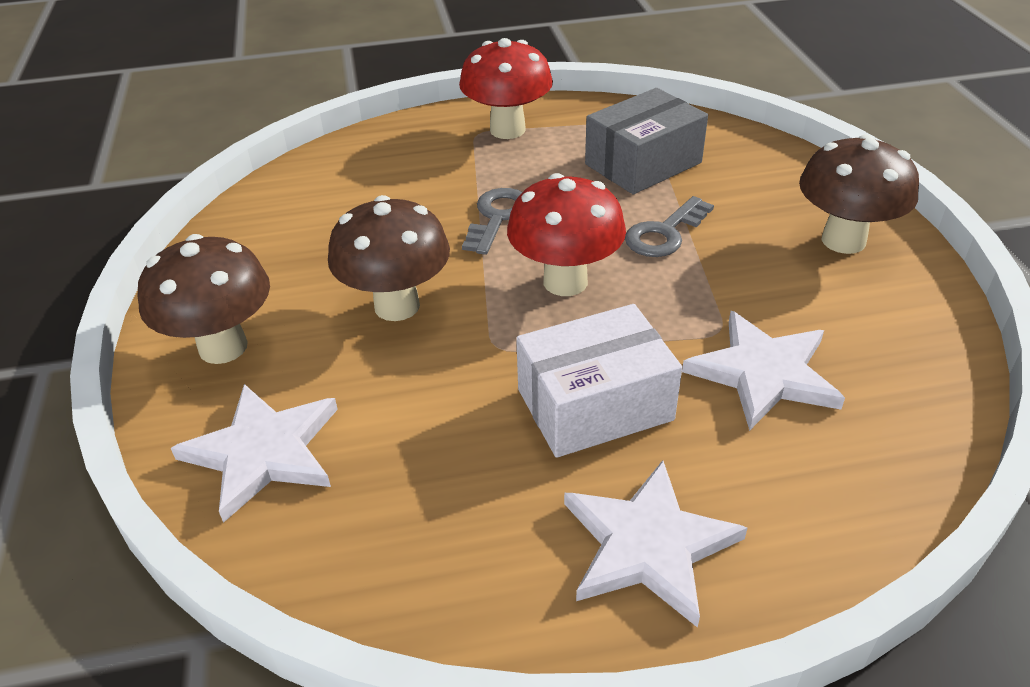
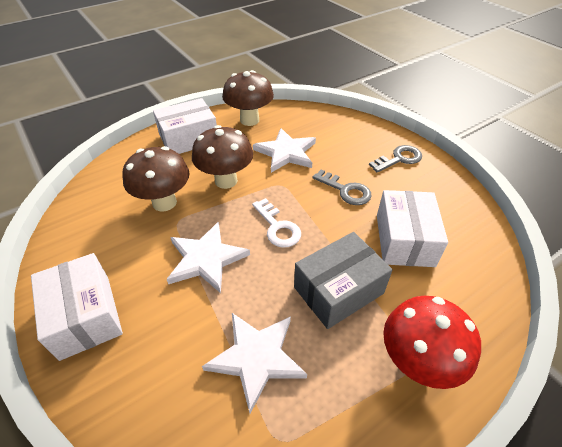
red mushroom: [459,38,553,139] [507,173,626,296] = 2 -> [383,296,481,389] = 1
white box: [516,304,682,458] = 1 -> [31,253,123,361] [153,98,217,154] [377,190,448,267] = 3
white key: none = 0 -> [252,198,301,248] = 1

